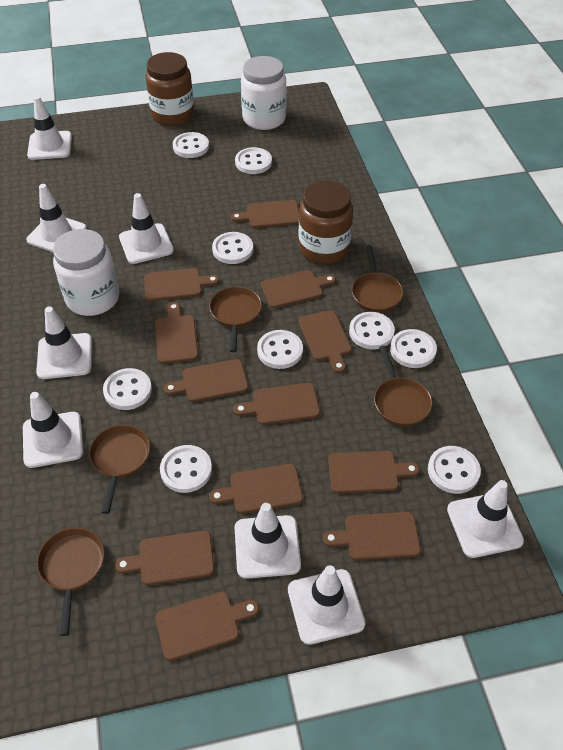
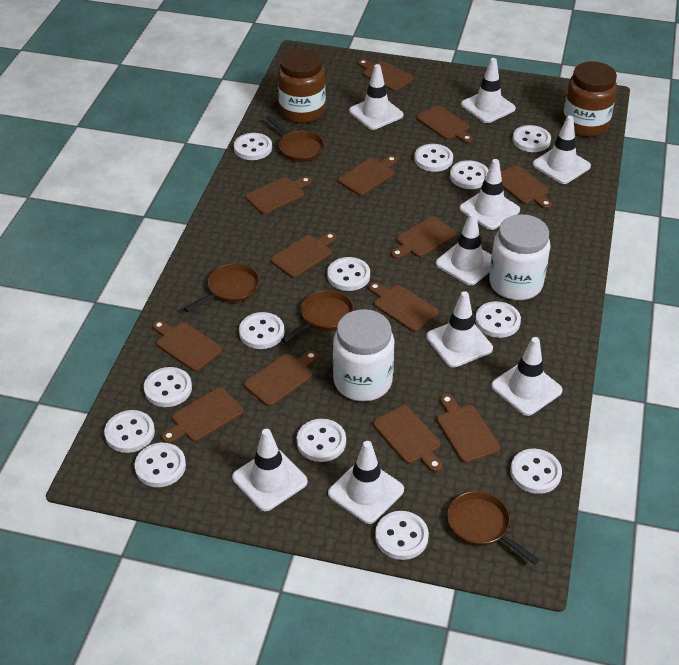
brown cutting board: [115,531,214,585] [144,268,219,301] [155,302,198,364] [155,592,259,661] [164,359,248,402] [209,464,303,514] [231,200,299,228] [234,383,320,425] [261,270,336,308] [298,310,352,373] [323,512,421,560] [328,451,419,493] = 12 -> [152,320,222,371] [162,387,243,443] [244,351,318,406] [245,176,312,214] [270,232,337,278] [338,156,397,196] [358,59,414,91] [368,282,438,332] [373,405,442,472] [391,216,456,259] [416,105,473,143] [437,394,500,463] [501,165,552,209] = 13
brown pan: [37,528,105,636] [89,425,150,514] [209,286,262,352] [352,245,403,313] [374,346,432,427] = 5 -> [184,263,260,312] [266,116,324,162] [281,290,354,343] [447,491,539,565] = 4
white button: [103,368,152,410] [160,445,212,493] [173,132,209,158] [212,232,253,264] [235,147,272,174] [257,330,303,369] [349,312,395,349] [390,329,437,368] [428,446,481,494] = 9 -> [104,410,155,453] [134,443,186,487] [144,367,192,407] [234,133,272,160] [239,312,284,349] [297,419,346,462] [327,257,370,291] [375,511,429,560] [414,144,453,172] [450,160,488,189] [475,301,521,338] [510,449,562,494] [512,125,551,152] = 13
white traffic cone: [23,392,83,468] [26,184,87,252] [27,96,72,160] [36,306,92,379] [119,193,174,264] [235,503,301,579] [288,565,365,645] [447,480,524,558] = 8 -> [232,429,308,511] [328,441,404,524] [349,64,403,130] [426,291,493,367] [436,212,492,285] [459,159,520,230] [461,58,516,123] [491,337,563,416] [532,116,591,184] = 9

